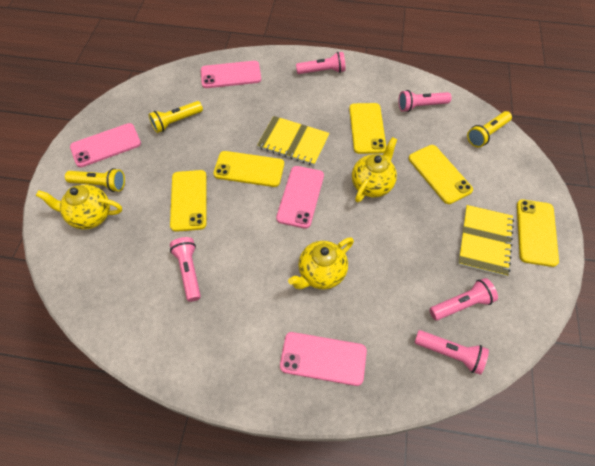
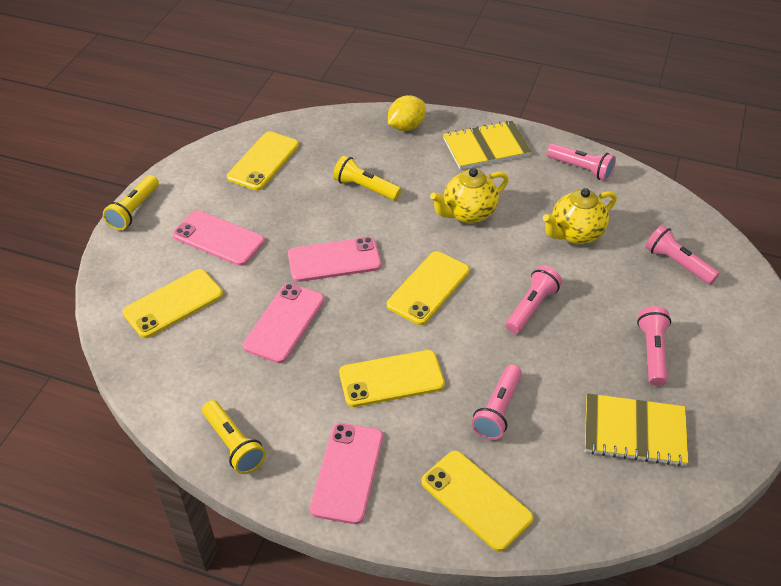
yellow lemon: none = 0 -> [388,95,426,131] = 1
yellow teapot: [36,185,122,230] [288,237,354,290] [352,137,397,202] = 3 -> [430,168,509,224] [543,188,617,244] = 2

